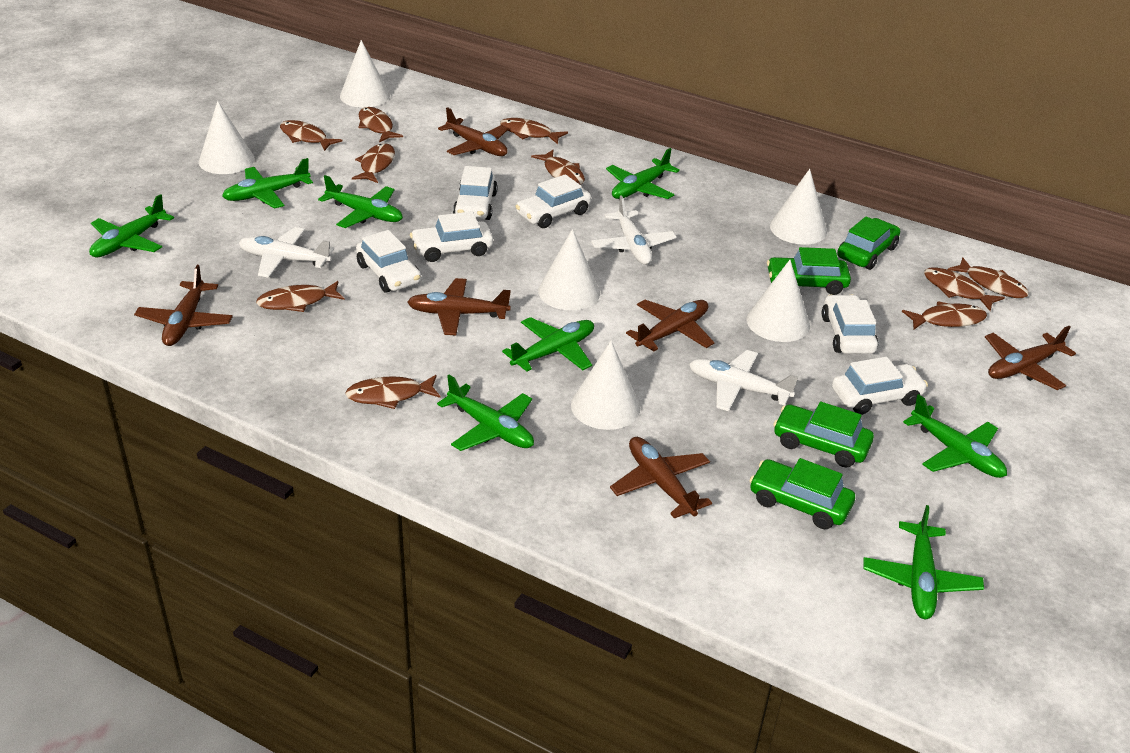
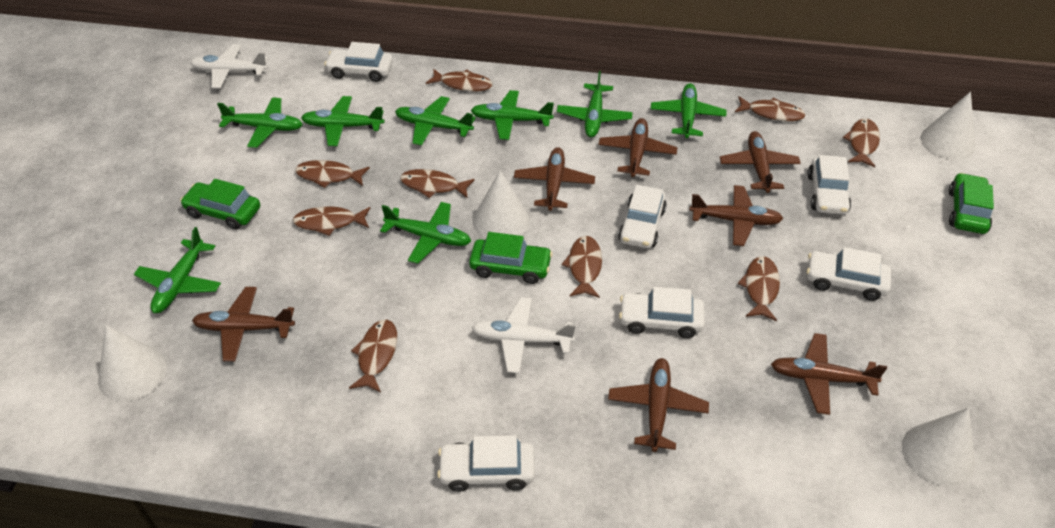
brown fish: [256,281,345,312] [280,120,343,151] [345,375,441,409] [352,143,395,183] [358,107,403,142] [500,118,568,144] [531,150,585,185] [902,301,987,329] [924,268,1005,311] [948,257,1029,298] = 10 -> [293,207,370,236] [295,160,370,188] [349,319,397,393] [400,169,475,198] [426,69,493,91] [562,236,602,298] [735,96,805,121] [738,256,780,321] [843,119,880,167] = 9
brown plane: [134,265,233,346] [407,278,511,335] [438,107,509,156] [610,437,712,518] [626,300,715,351] [985,326,1076,390] = 6 -> [192,287,295,361] [514,147,595,211] [598,118,677,177] [608,358,709,452] [689,185,783,246] [720,131,801,193] [771,333,887,415] = 7
green car: [750,458,855,529] [767,247,851,295] [773,401,874,467] [837,217,900,270] = 4 -> [180,179,260,230] [469,232,553,284] [949,173,994,234] = 3
white cone: [199,101,255,174] [340,40,390,108] [538,229,600,310] [571,341,640,430] [747,260,810,342] [770,169,827,245] = 6 -> [98,325,167,401] [473,171,530,239] [902,408,975,486] [921,92,976,160] = 4
white plane: [239,227,334,278] [591,195,677,265] [689,350,798,411] = 3 -> [190,44,268,89] [472,297,576,374] = 2

